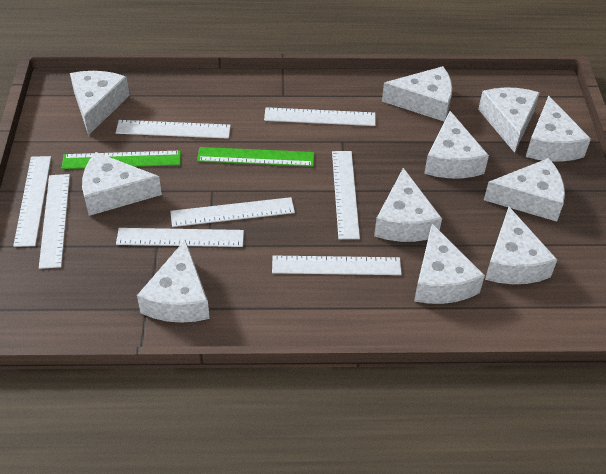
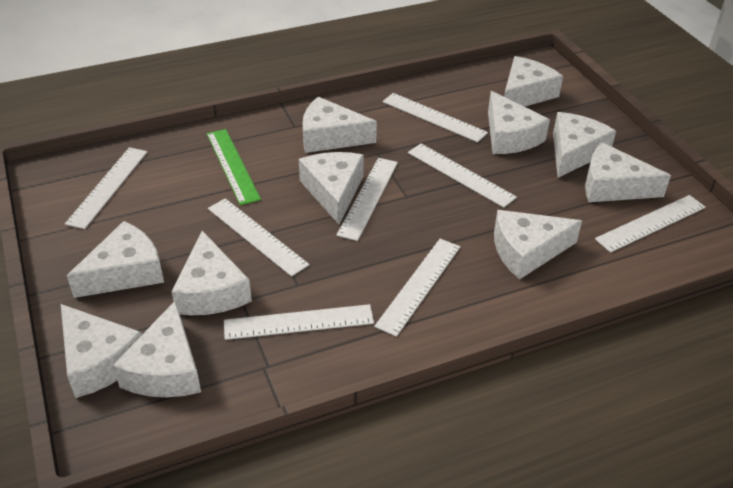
green ruler: [62,150,181,169] [197,147,314,167] = 2 -> [207,129,261,205] = 1

